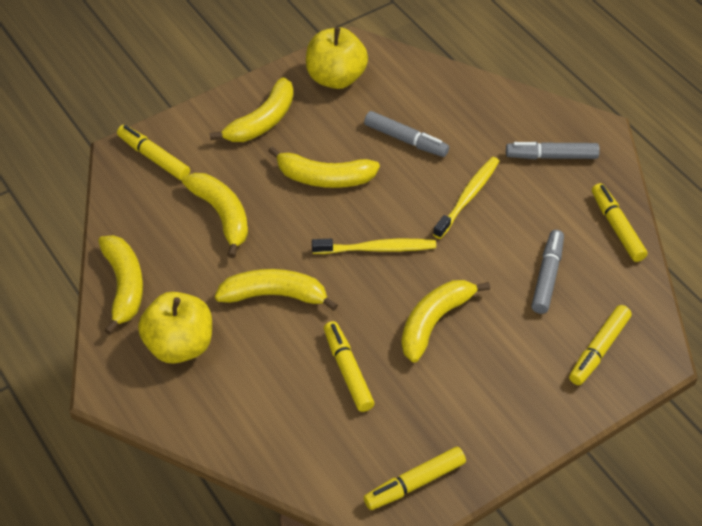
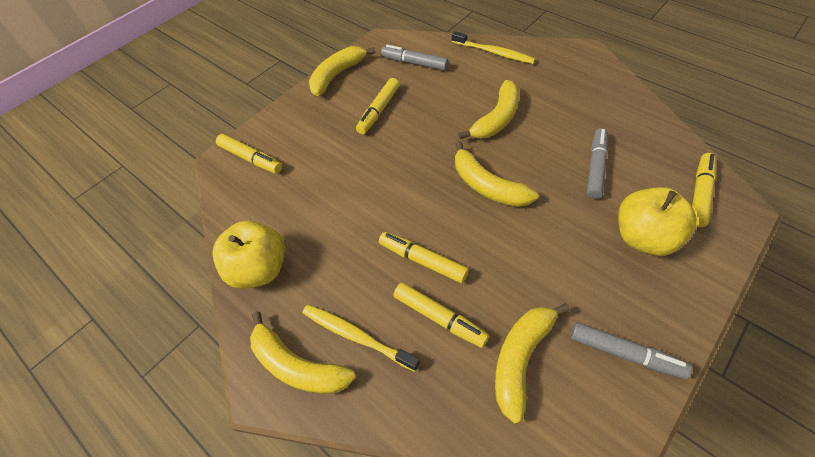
yellow banana: [98,235,143,335] [182,173,248,258] [210,77,294,142] [215,269,338,311] [268,146,380,188] [401,280,490,362] = 6 -> [250,311,356,394] [309,46,375,96] [455,141,539,207] [458,80,519,139] [495,304,570,424] = 5

